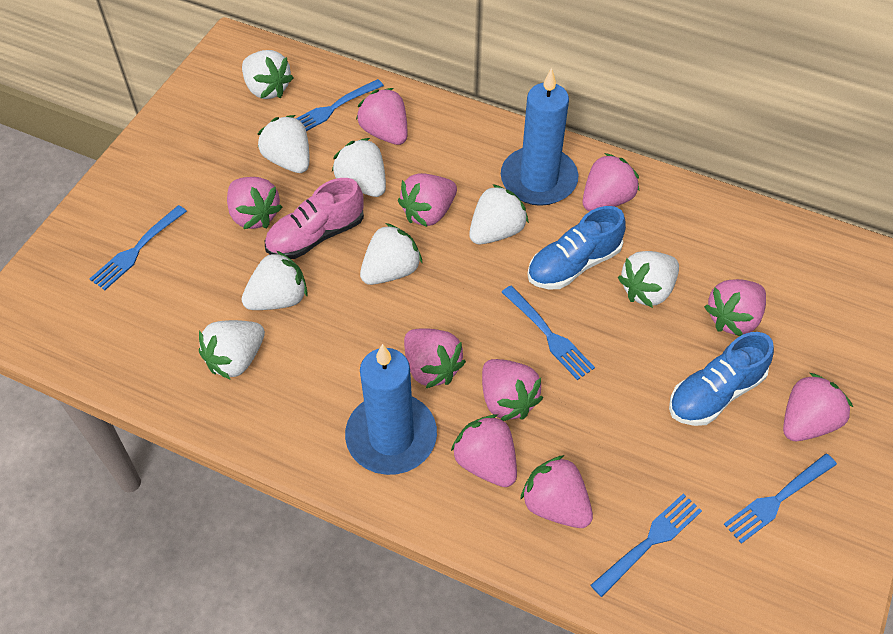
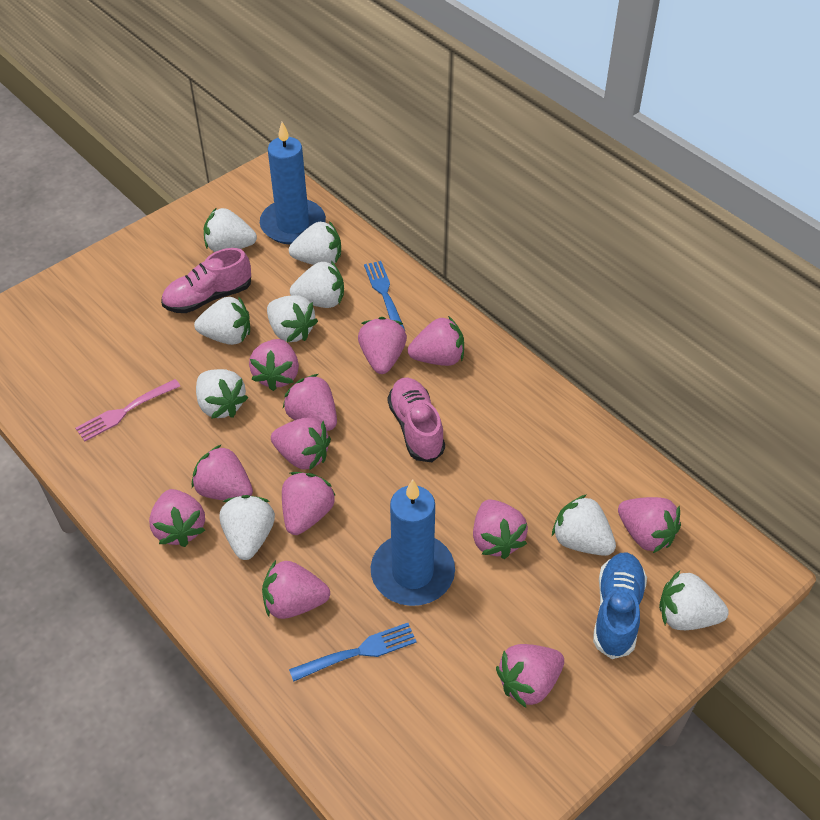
blue fork: [90,205,187,290] [296,79,384,131] [502,286,595,380] [590,493,702,597] [724,454,837,544] = 5 -> [289,623,417,682] [364,261,405,330] = 2
blue shoe: [527,206,626,289] [669,332,774,426] = 2 -> [593,553,647,659] = 1
pink fork: none = 0 -> [75,379,180,441] = 1
pink shoe: [265,178,364,259] = 1 -> [161,248,251,313] [388,378,445,462] = 2
pink strawberry: [227,177,283,229] [356,88,407,145] [398,173,457,227] [404,328,466,388] [451,414,517,487] [482,359,543,421] [520,455,593,528] [582,153,639,211] [704,279,766,336] [783,373,853,441] = 10 -> [149,489,205,547] [192,444,253,500] [249,339,299,391] [262,560,330,619] [271,417,331,470] [282,472,336,535] [283,374,337,431] [358,317,407,374] [408,316,464,366] [473,499,528,559] [496,644,564,708] [618,497,681,553] = 12
white strawberry: [199,320,265,380] [241,250,308,310] [242,50,294,99] [258,115,309,173] [332,138,386,197] [360,223,423,285] [469,184,529,244] [618,251,679,308] = 8 -> [194,296,250,345] [196,369,248,419] [204,207,257,252] [219,495,275,560] [267,295,318,342] [289,221,341,265] [290,261,344,308] [552,494,616,556] [659,570,729,630] = 9

